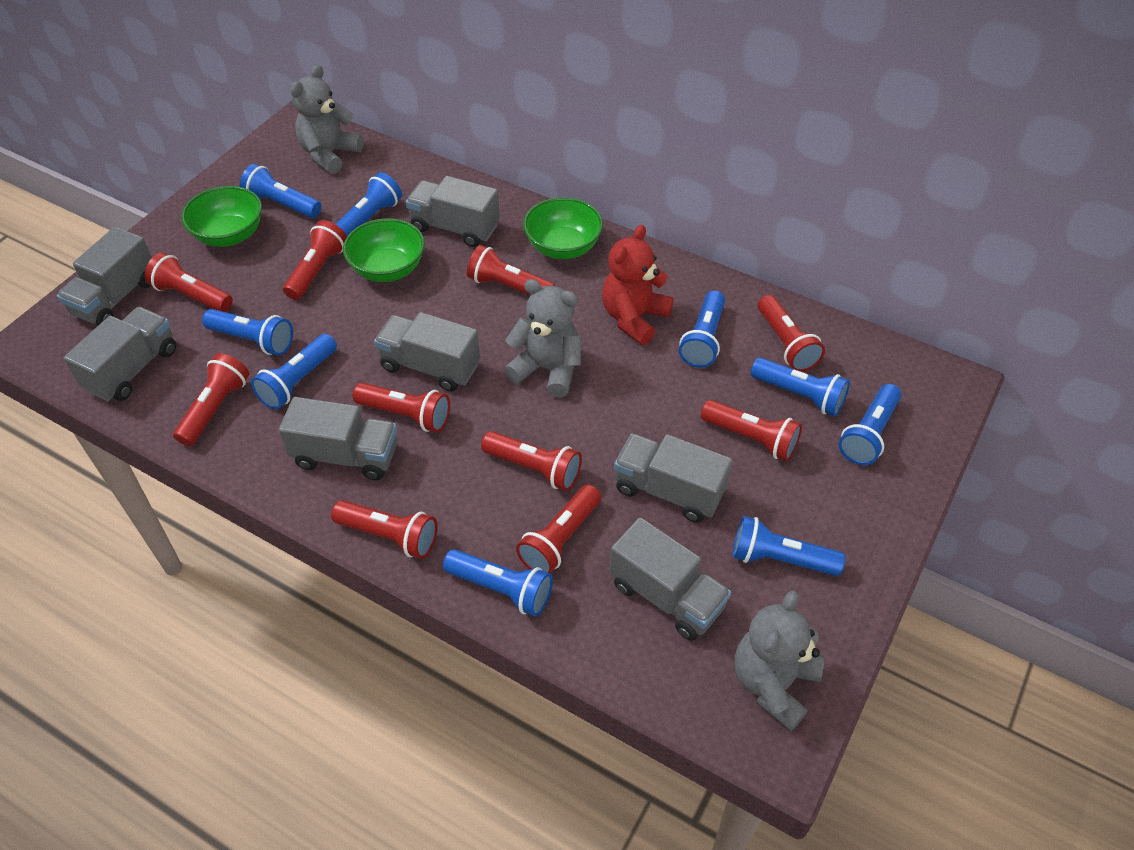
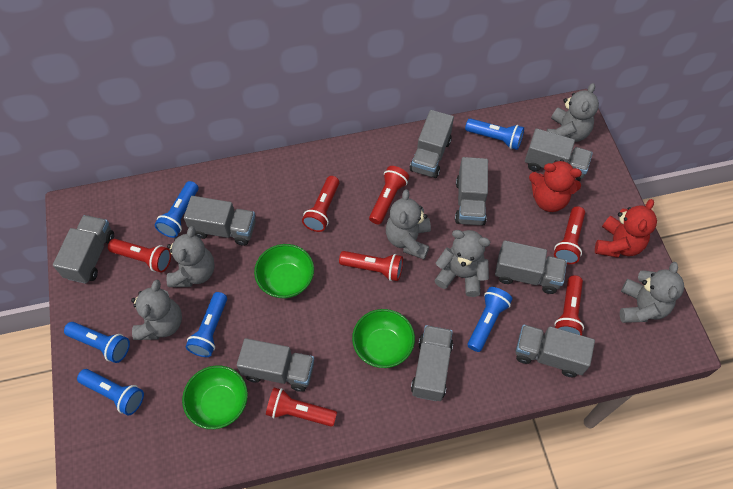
blue flashlight: [202,309,293,355] [240,164,321,218] [251,334,337,409] [336,172,402,236] [443,549,553,617] [679,290,725,368] [732,516,845,576] [751,357,850,417] [839,384,901,465] = 9 -> [64,322,130,363] [77,369,144,415] [155,181,198,238] [185,292,227,357] [465,118,524,150] [468,287,513,352] = 6
grey teddy bear: [290,65,364,174] [504,279,581,398] [735,590,824,731] = 3 -> [131,280,182,340] [166,226,215,287] [386,189,431,259] [434,230,490,297] [547,83,599,142] [620,262,684,323] = 6
grey truck: [57,227,152,325] [63,307,176,402] [279,397,397,480] [374,312,480,392] [406,176,500,247] [610,517,731,641] [614,434,732,523] = 7 -> [53,215,114,284] [184,196,256,246] [237,338,314,392] [410,110,454,178] [411,325,453,401] [455,157,488,225] [495,240,567,294] [515,325,595,377] [525,128,593,182] = 9
red flashlight: [145,253,233,312] [173,353,249,446] [283,220,347,300] [331,500,438,559] [353,383,450,433] [467,245,555,296] [481,431,582,491] [516,485,601,574] [701,400,802,461] [758,295,825,372] = 10 -> [108,239,171,272] [266,388,337,427] [302,176,339,232] [339,251,403,281] [369,166,409,225] [554,206,585,264] [555,275,584,335] = 7
red teddy bear: [602,225,674,345] = 1 -> [529,159,582,212] [595,199,657,258] = 2

